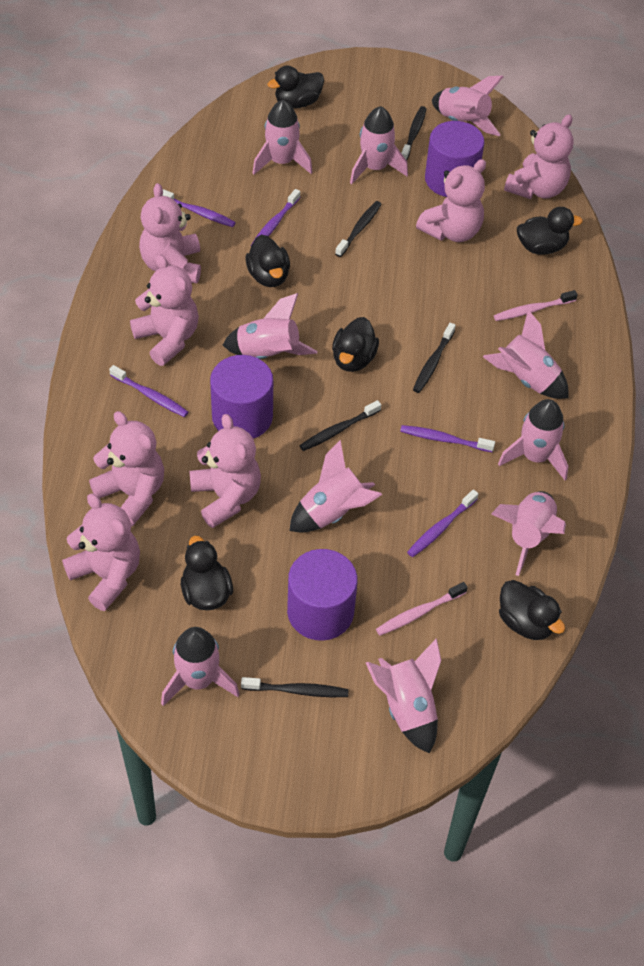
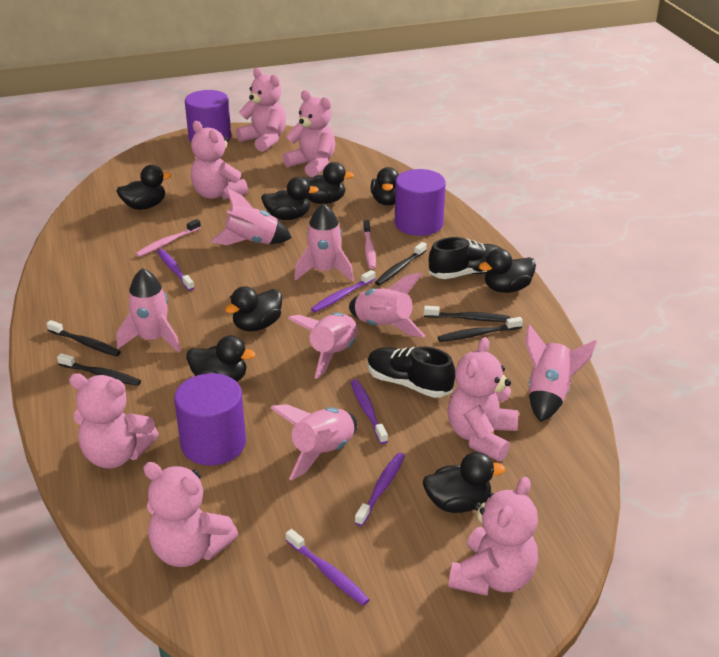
black duck: [181,536,233,610] [246,235,290,287] [267,66,324,108] [332,317,379,372] [499,580,565,640] [517,207,583,255] = 6 -> [117,165,172,210] [186,336,255,382] [225,286,282,331] [261,177,319,220] [303,162,354,204] [370,167,399,205] [423,452,506,513] [479,248,536,293] = 8
black shoe: none = 0 -> [367,346,455,398] [429,237,502,279] = 2
pink rocket: [161,627,240,706] [223,293,317,359] [252,100,313,175] [290,440,382,532] [350,106,408,184] [366,638,441,754] [432,76,504,136] [483,310,569,399] [491,491,566,576] [498,399,568,480] = 10 -> [117,268,181,353] [210,188,292,245] [271,404,357,480] [288,313,358,379] [294,203,354,282] [349,272,425,337] [525,324,597,422] = 7

